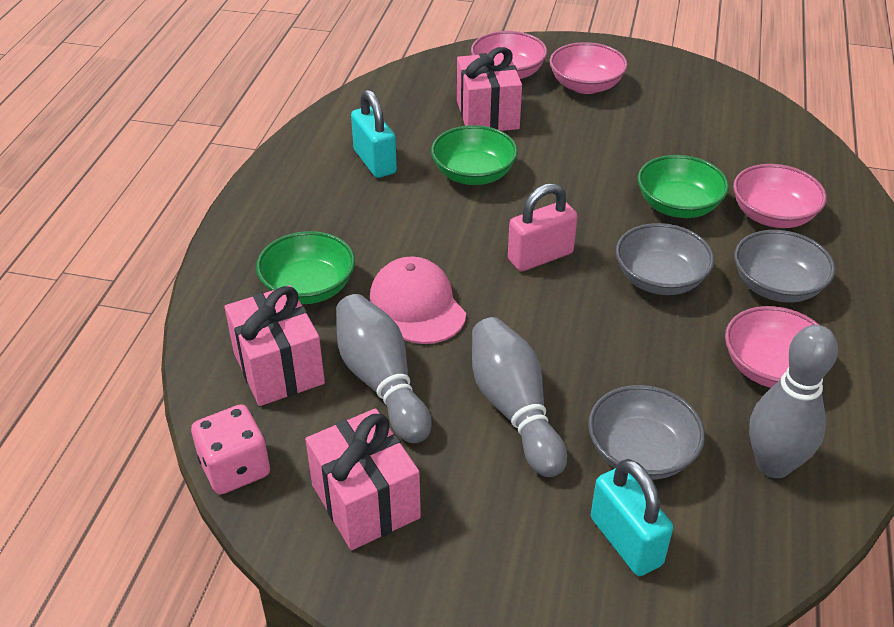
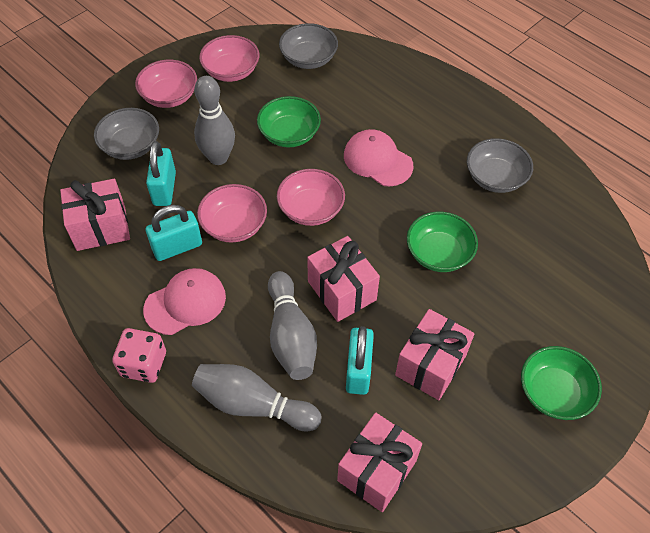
pink cap: [370,256,466,344] = 1 -> [143,268,226,335] [344,129,414,186] = 2
pink gift: [224,285,325,406] [305,408,421,550] [457,47,522,131] = 3 -> [60,179,130,251] [307,236,380,322] [337,413,422,512] [395,309,474,400] = 4
pink padlock: [508,183,577,272] = 1 -> none = 0
turquoise padlock: [351,90,397,178] [591,459,673,576] = 2 -> [146,141,176,206] [146,205,202,261] [346,326,374,395] = 3

